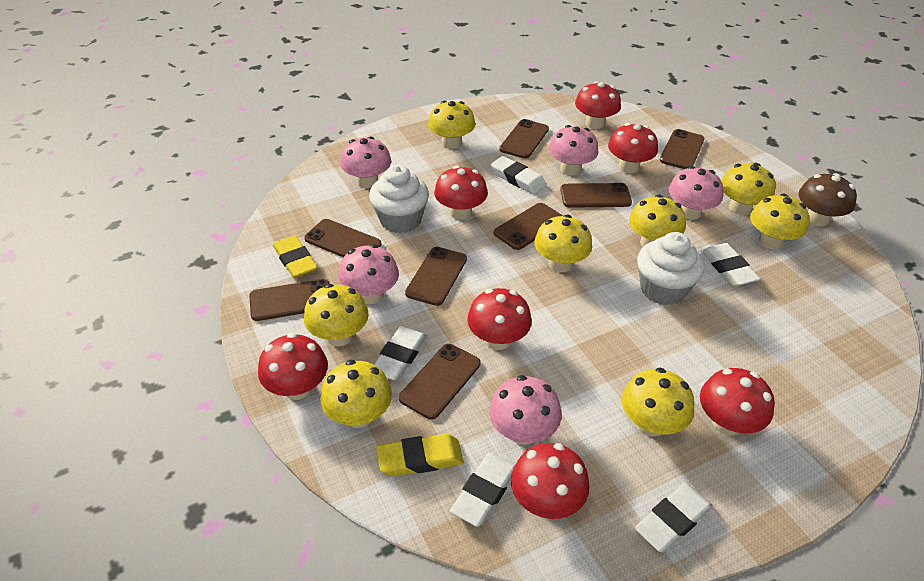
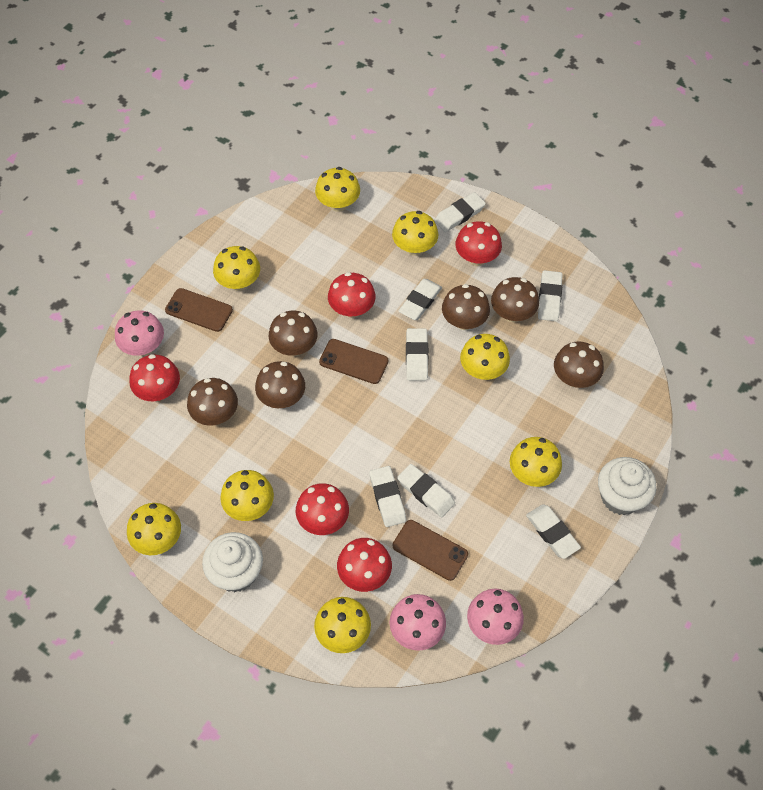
brown mushroom: [798,173,857,226] = 1 -> [187,378,238,426] [255,361,305,408] [269,311,317,356] [442,284,490,330] [491,277,539,322] [554,341,604,388] = 6
brown phone: [249,279,329,321] [304,219,381,257] [399,344,480,419] [405,247,467,306] [494,203,563,250] [499,119,549,158] [560,183,632,208] [660,129,705,169] = 8 -> [165,288,233,332] [319,339,389,384] [393,520,468,581] = 3
pink mushroom: [338,244,399,304] [340,136,391,188] [489,375,562,445] [549,125,598,176] [669,166,723,220] = 5 -> [115,310,164,356] [389,594,446,651] [467,589,524,645] = 3
red mushroom: [258,333,328,400] [434,166,488,220] [467,288,532,350] [511,443,590,519] [575,81,621,129] [608,123,658,173] [700,368,775,436] = 7 -> [129,354,180,401] [296,483,349,535] [328,272,376,318] [337,538,392,592] [455,221,502,266] = 5
white eraser: [374,326,427,381] [450,453,516,527] [491,156,546,194] [635,483,713,552] [701,243,760,287] = 5 -> [369,466,406,527] [397,464,455,517] [399,279,442,320] [406,328,428,381] [434,192,486,232] [526,504,581,559] [538,270,563,321] = 7
yellow eraser: [273,235,318,278] [376,434,464,476] = 2 -> none = 0

